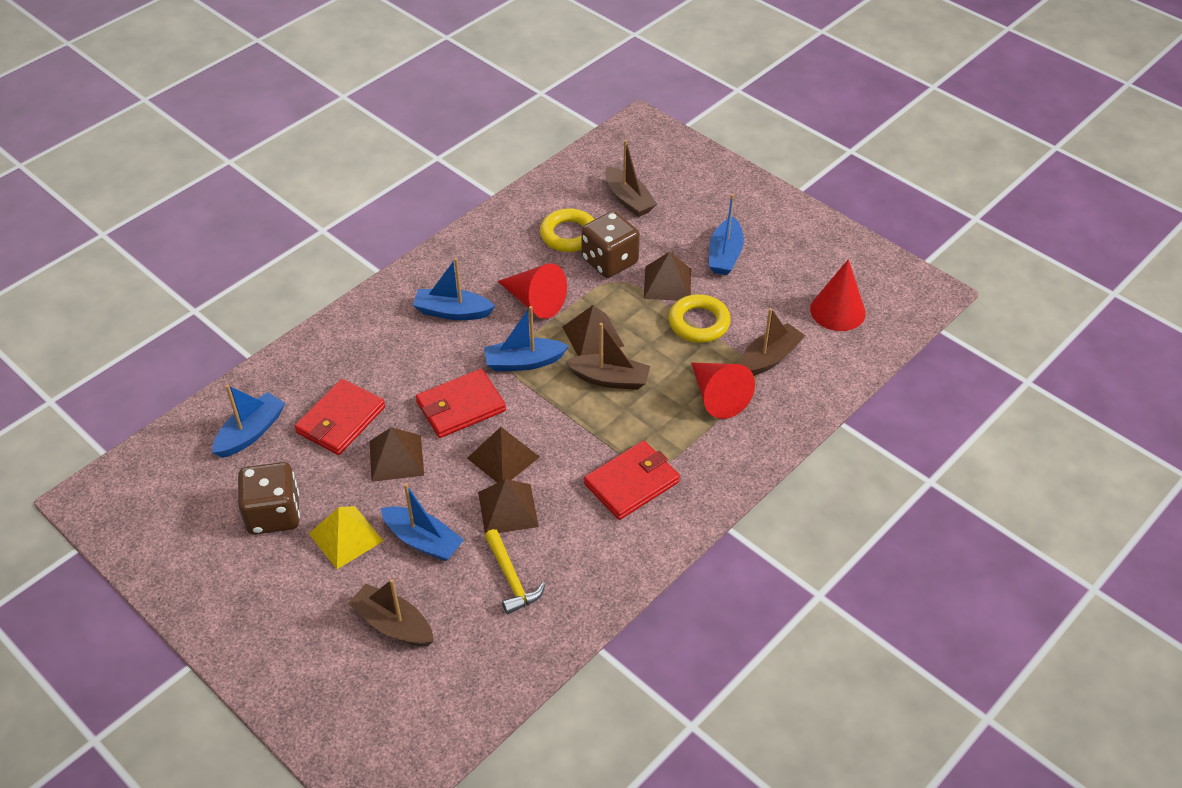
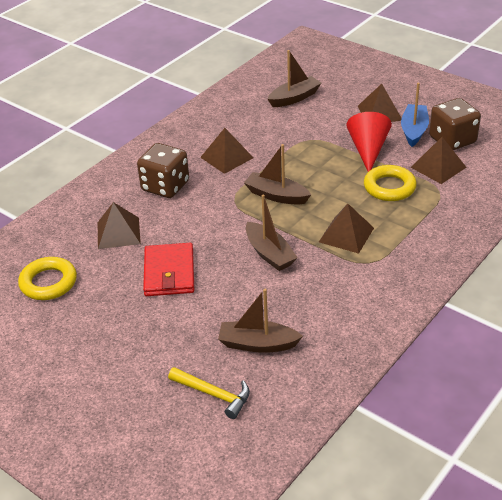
blue boat: [212,385,285,458] [381,483,464,561] [413,258,495,320] [484,306,569,371] [709,194,744,275] = 5 -> [401,83,429,147] = 1
red cone: [498,263,567,319] [691,362,755,419] [810,259,866,331] = 3 -> [347,112,392,172] = 1
red wallet: [294,379,385,455] [416,369,506,438] [584,441,680,520] = 3 -> [143,243,194,296] = 1
yellow pyramid: [309,506,384,569] = 1 -> none = 0

